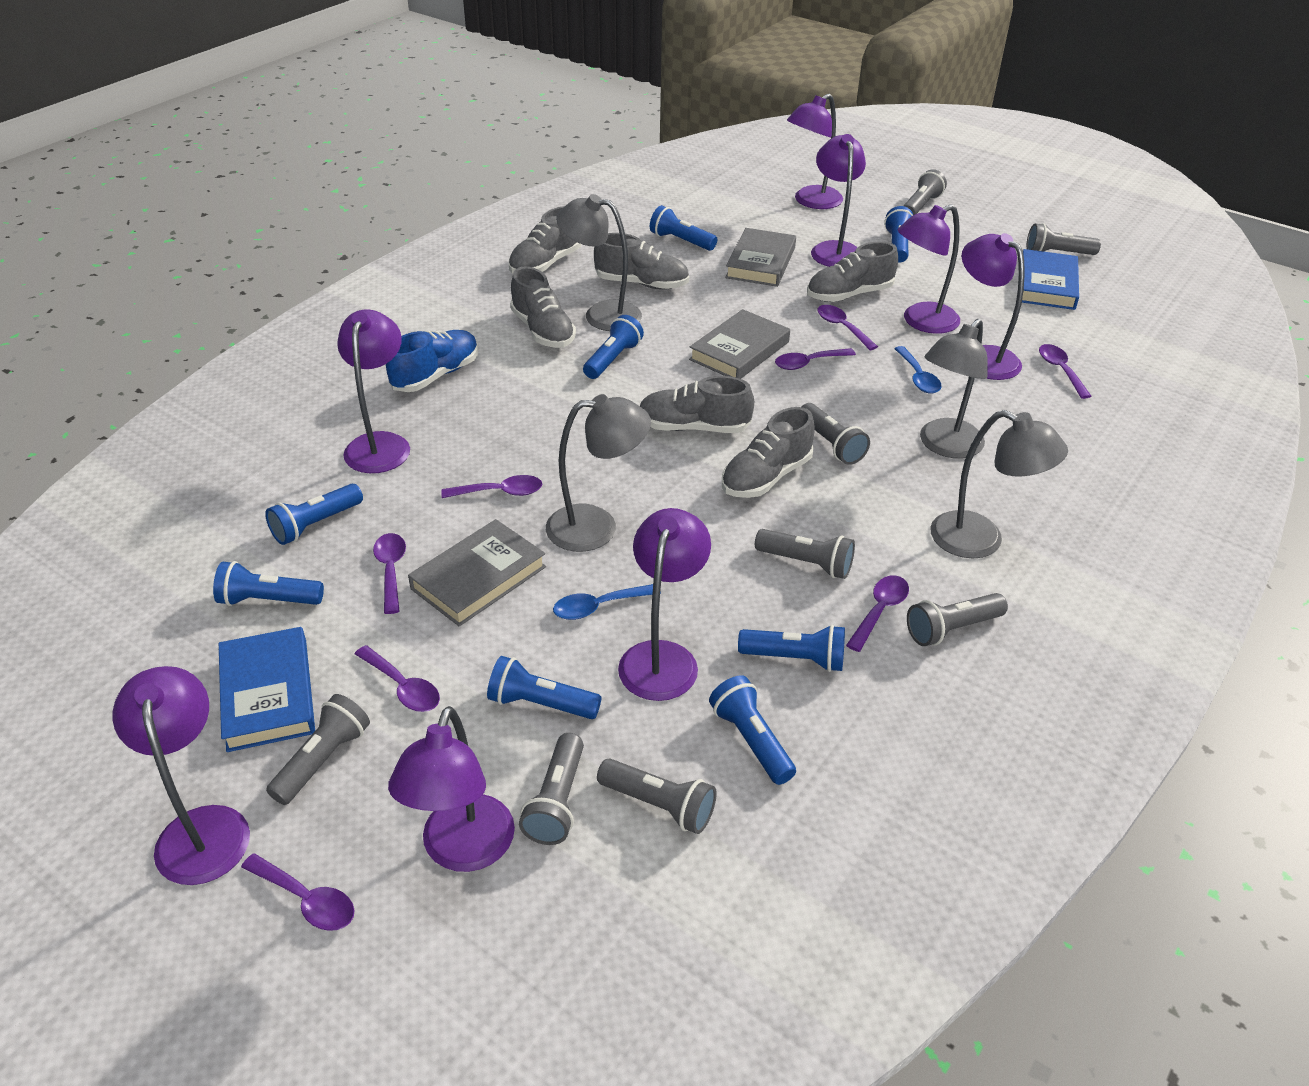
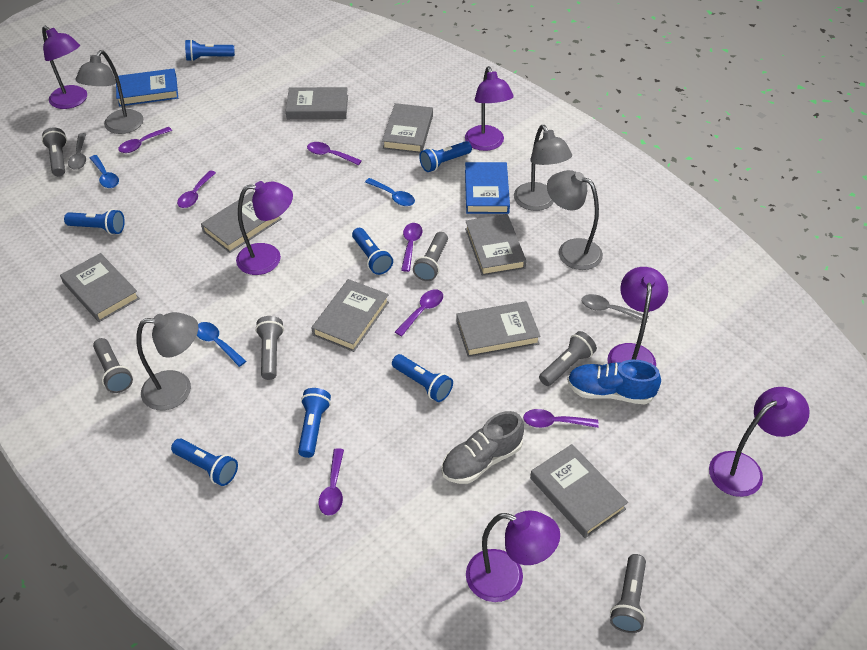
blue flashlight: [213,561,324,606] [265,484,363,545] [487,656,602,719] [583,315,644,379] [650,205,717,251] [709,676,796,785] [738,625,845,672] [884,206,913,263] = 8 -> [64,209,125,235] [171,439,238,486] [185,39,235,61] [298,388,331,458] [352,228,393,275] [392,354,453,402] [419,141,472,172] = 7
blue spoon: [553,584,661,620] [894,346,941,393] = 2 -> [90,155,119,188] [197,322,246,367] [365,178,415,206] = 3
grey book: [408,519,546,627] [689,309,790,379] [725,228,796,287] = 3 -> [60,253,140,322] [201,191,282,253] [286,87,348,119] [311,279,389,352] [382,103,433,153] [456,301,541,357] [465,214,526,276] [530,444,628,538] = 8
grey flashlight: [266,694,370,805] [519,733,584,845] [597,758,717,834] [755,529,855,579] [802,403,870,465] [904,169,947,215] [907,593,1008,646] [1027,223,1101,255] = 8 -> [42,127,67,176] [93,338,133,393] [255,316,284,380] [413,232,448,281] [539,331,597,386] [610,554,646,633] = 6
grey shoe: [509,206,581,274] [510,266,576,348] [594,233,689,290] [640,376,754,433] [722,407,815,498] [807,242,898,302] = 6 -> [441,411,524,484] = 1
grey spoon: none = 0 -> [68,133,86,170] [582,294,649,323] = 2
purple lamp: [113,666,250,885] [337,309,410,473] [388,706,515,872] [618,508,711,701] [787,94,843,209] [811,134,866,267] [898,204,960,334] [962,233,1025,380] = 8 -> [42,26,87,109] [236,181,293,275] [465,66,514,151] [466,510,560,602] [607,267,668,366] [709,387,810,497] = 6
purple spoon: [241,853,355,931] [355,645,440,712] [373,533,406,614] [441,475,542,498] [775,348,856,370] [817,305,878,350] [846,576,909,652] [1039,344,1091,399] = 8 -> [118,127,172,153] [177,170,216,208] [307,142,362,165] [319,448,344,516] [395,290,443,336] [401,223,422,272] [523,409,599,428] = 7

